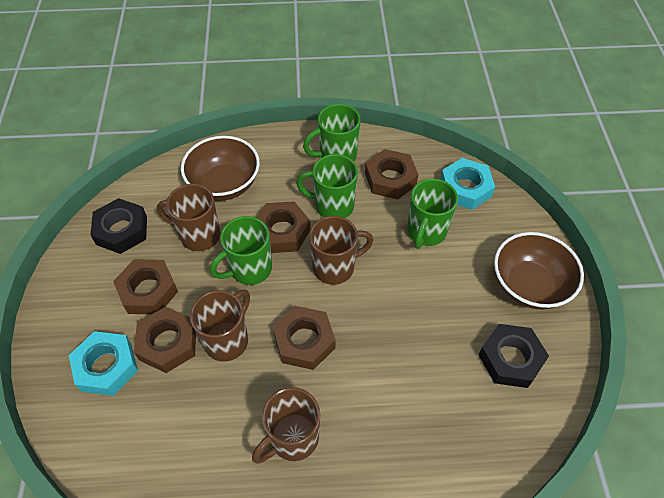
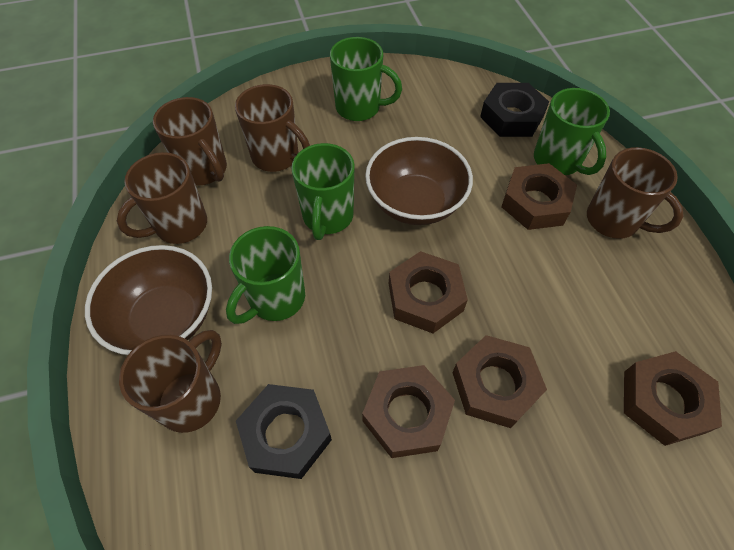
brown mug: [157,184,220,251] [190,289,250,361] [252,387,320,464] [309,216,373,285] = 4 -> [117,152,207,244] [119,330,222,433] [153,97,227,185] [235,84,310,172] [587,147,684,239] = 5
turquoise nut: [69,331,138,396] [440,158,495,210] = 2 -> none = 0

